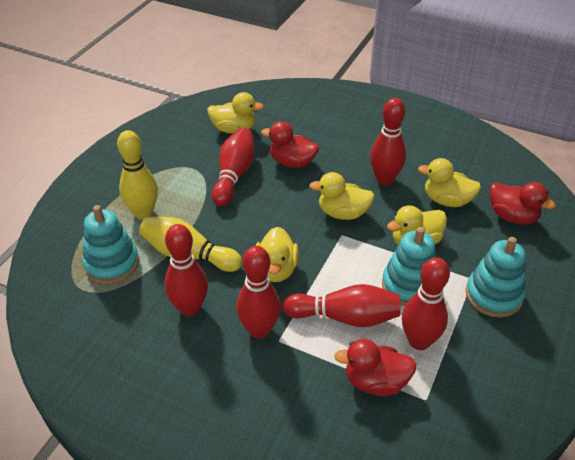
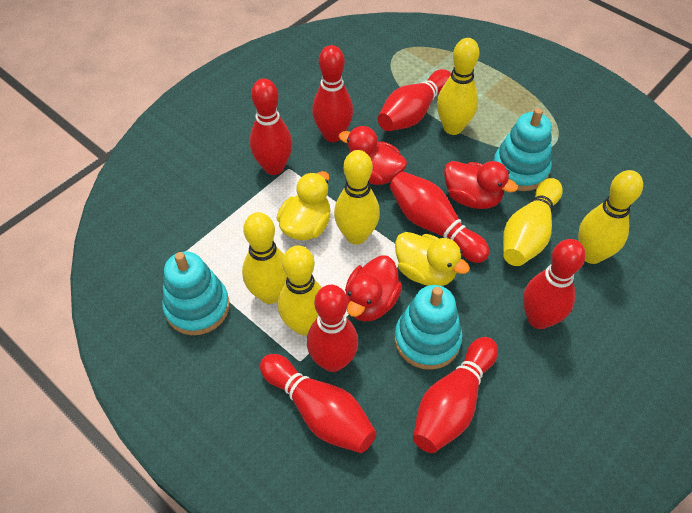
red bowling pin: [164,224,208,316] [211,128,255,206] [236,246,281,338] [282,284,400,327] [370,98,406,185] [402,257,450,350] = 6 -> [250,78,292,175] [260,354,376,453] [307,285,358,372] [312,45,353,142] [378,69,451,131] [389,171,490,263] [413,337,498,453] [523,239,586,329] = 8
yellow bowling pin: [117,130,158,219] [139,217,242,272] = 2 -> [242,212,287,304] [278,245,322,335] [334,150,380,244] [437,38,479,135] [503,178,563,266] [578,170,643,264] = 6
yellow duck: [207,92,264,134] [256,227,299,282] [309,172,375,220] [387,205,447,245] [418,158,481,207] = 5 -> [277,171,331,240] [395,232,470,286] = 2

